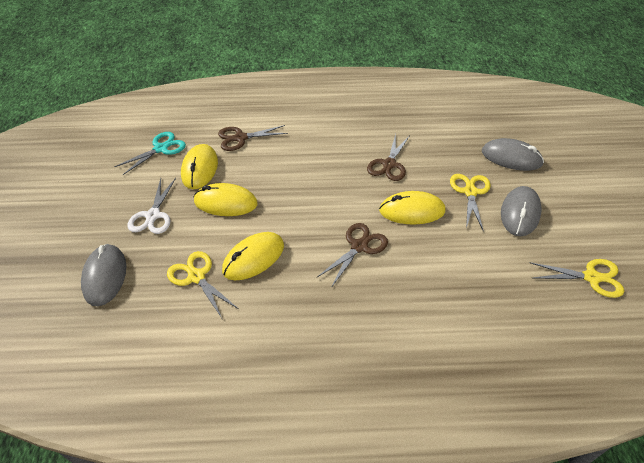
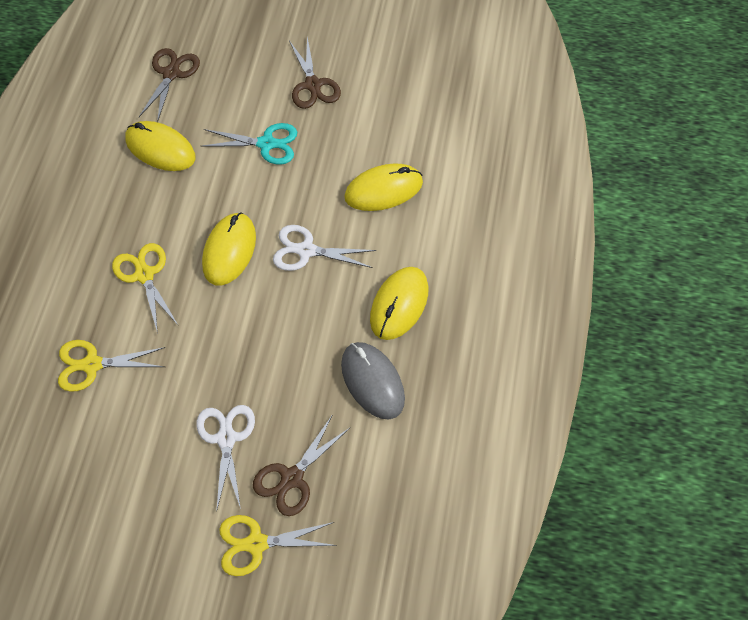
grey mouse: [81,244,126,306] [482,138,544,171] [501,186,542,236] = 3 -> [341,342,405,419] = 1
white scissors: [128,178,176,234] = 1 -> [196,405,255,512] [273,225,376,271] = 2

